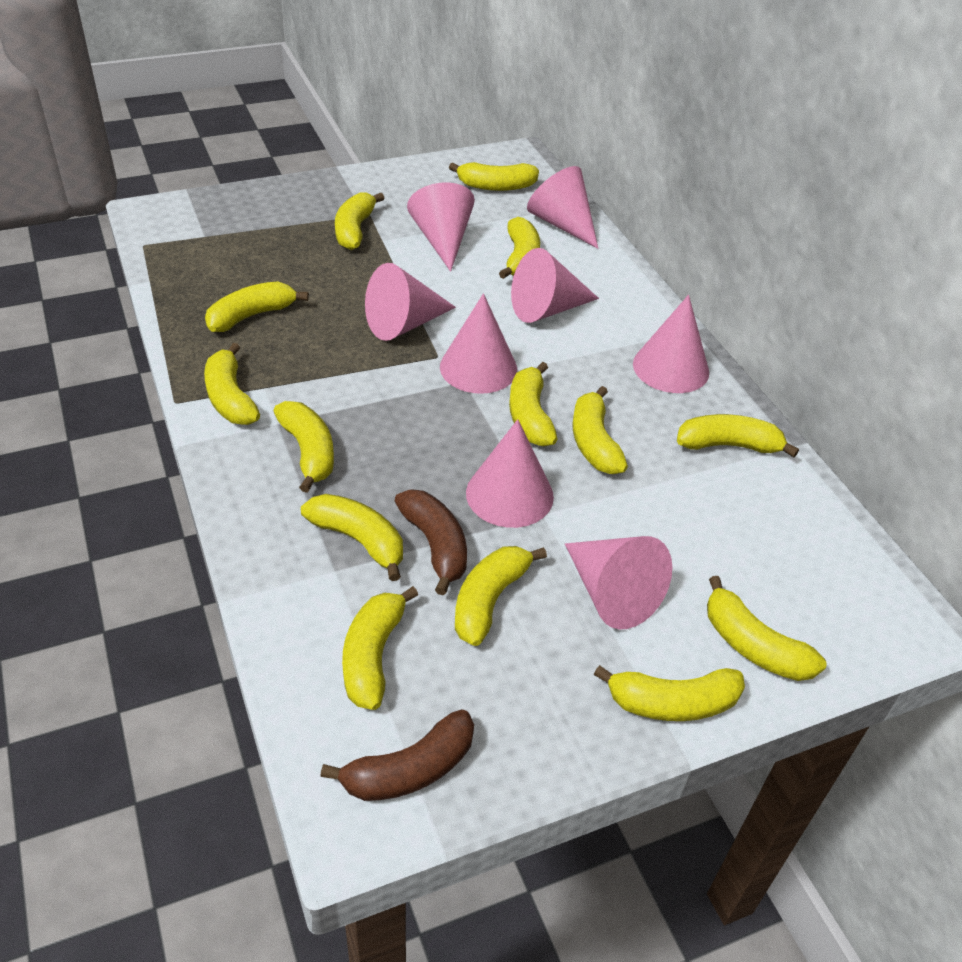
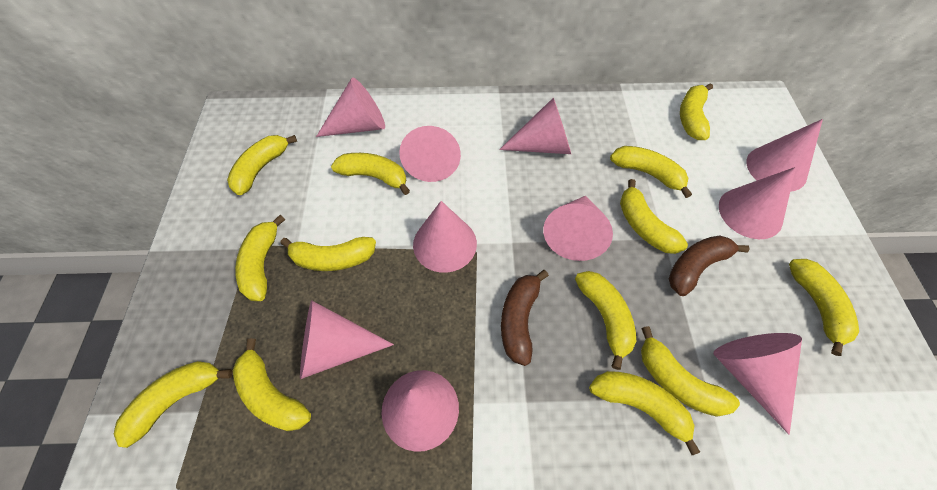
pink cone: [365,263,456,341] [407,182,475,272] [440,293,517,394] [466,419,554,528] [511,248,599,323] [527,166,598,249] [565,536,672,630] [633,295,709,393] = 8 -> [300,300,394,379] [316,78,385,137] [382,370,459,452] [399,126,461,182] [413,201,477,273] [499,97,571,154] [543,196,613,261] [713,333,802,435] [719,167,796,239] [746,119,823,192] = 10
yellow banana: [204,343,260,425] [205,281,309,332] [274,401,334,493] [301,494,403,581] [335,192,384,250] [342,586,418,710] [449,162,539,191] [455,546,547,646] [499,217,540,279] [509,362,557,446] [572,386,628,474] [594,665,745,721] [677,414,799,458] [707,576,826,681] = 14 -> [114,361,233,448] [227,135,297,195] [233,338,311,431] [235,215,285,301] [280,237,376,271] [331,153,410,195] [575,271,636,370] [589,371,700,455] [610,146,692,198] [620,179,688,254] [641,326,740,417] [680,83,713,140] [789,259,859,356] = 13

